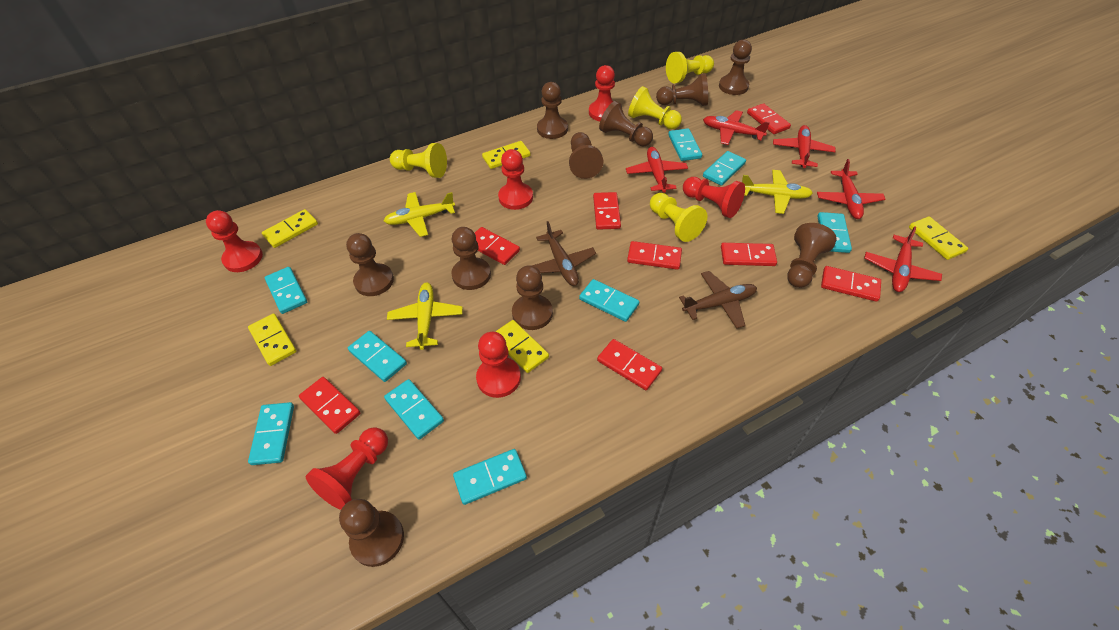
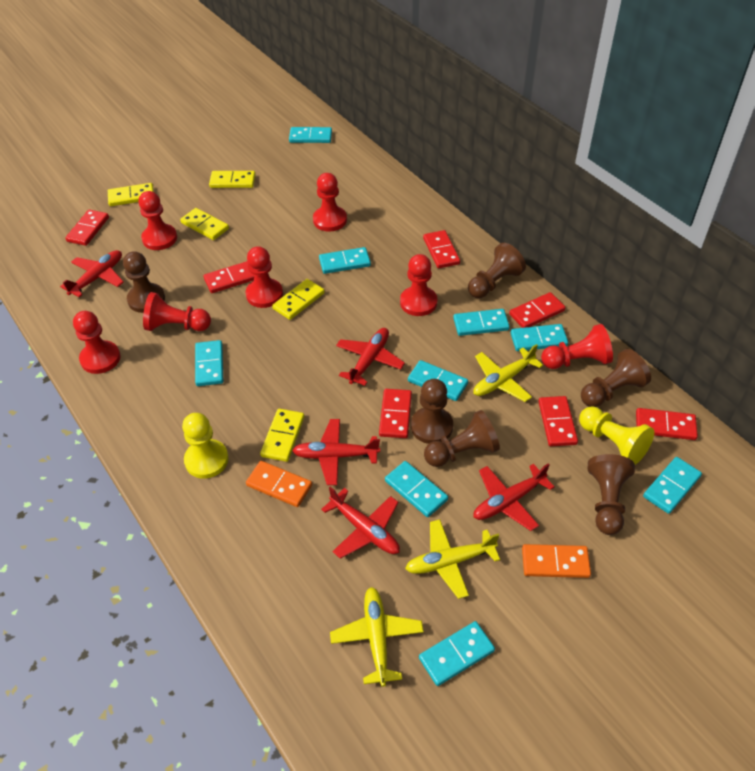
brown pawn: [339,499,404,567] [346,233,394,296] [451,227,491,290] [512,265,553,330] [537,82,568,139] [569,132,603,179] [599,101,653,147] [656,73,708,106] [719,39,752,95] [787,223,837,288] = 10 -> [123,251,165,313] [411,379,453,444] [424,410,500,467] [468,243,526,298] [581,349,651,407] [588,454,635,535] = 6
brown plane: [532,221,596,286] [679,271,757,329] = 2 -> none = 0
orange domino: none = 0 -> [246,461,312,507] [522,544,591,578] = 2
red domino: [299,377,360,434] [475,227,520,265] [593,192,621,230] [597,339,662,390] [627,241,682,270] [721,243,777,266] [747,103,791,134] [821,266,881,302] = 8 -> [65,210,109,246] [203,261,254,293] [379,389,412,438] [423,230,460,268] [509,292,565,328] [538,396,578,446] [636,408,698,440] = 7
red pawn: [206,210,263,272] [306,427,388,510] [476,332,521,398] [498,149,533,210] [589,65,615,121] [683,177,745,218] = 6 -> [73,311,121,374] [139,191,177,250] [143,292,211,331] [245,246,283,308] [313,173,347,232] [400,254,437,316] [541,324,613,369] = 7
yellow pawn: [390,143,447,178] [628,86,682,130] [650,193,707,242] [666,52,714,83] = 4 -> [182,413,229,479] [579,406,654,465] = 2

